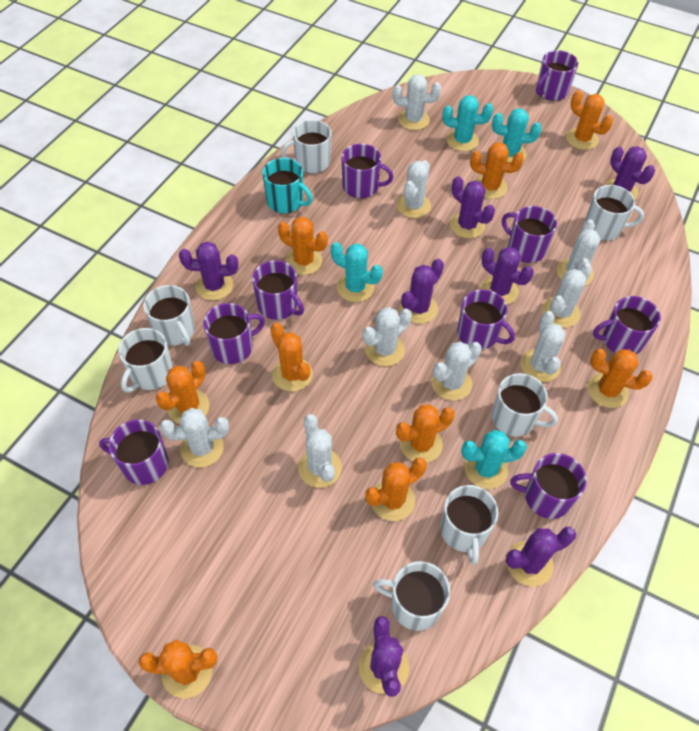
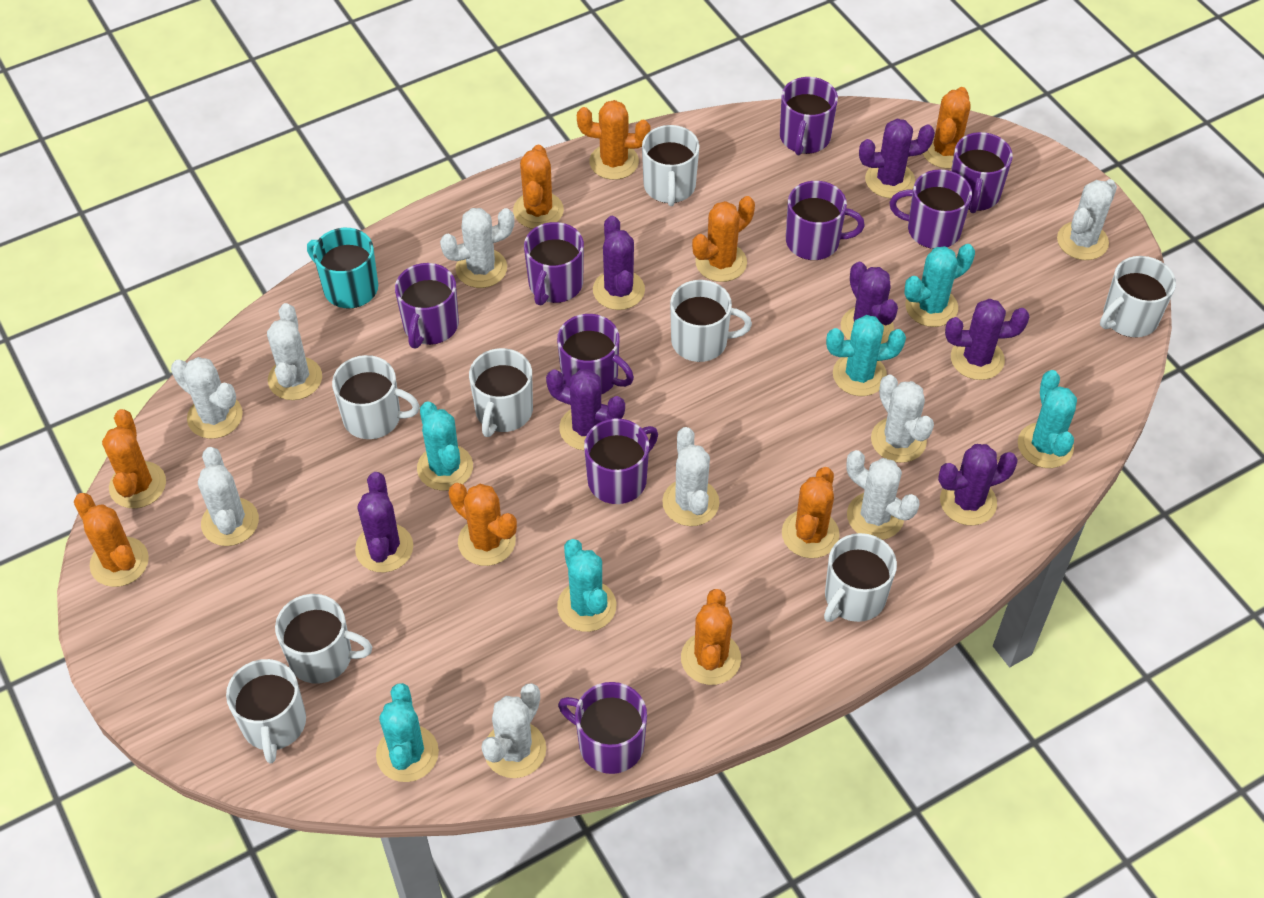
turquoise cactus: [331,242,383,302] [442,95,493,151] [461,430,527,489] [492,108,542,162] = 4 -> [376,683,439,782] [417,401,473,491] [557,539,616,632] [826,315,906,396] [905,244,975,327] [1018,370,1077,468] = 6
white mug: [118,328,173,393] [143,285,195,346] [281,120,331,174] [373,561,450,631] [440,485,498,564] [492,373,558,437] [585,185,644,241] = 7 -> [226,659,306,763] [275,594,372,684] [332,355,420,439] [469,348,533,437] [642,125,700,206] [670,280,752,362] [824,533,897,622] [1100,256,1176,337] = 8

